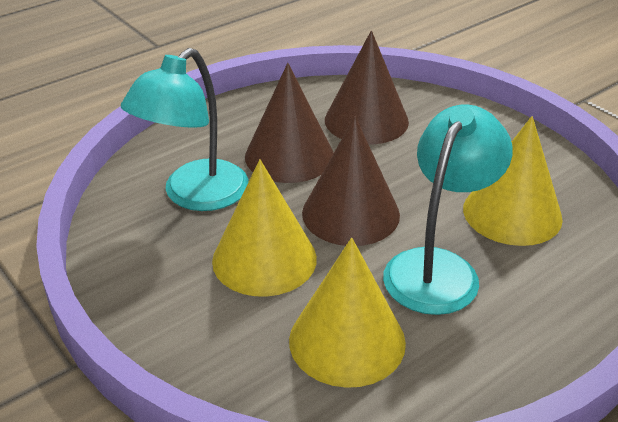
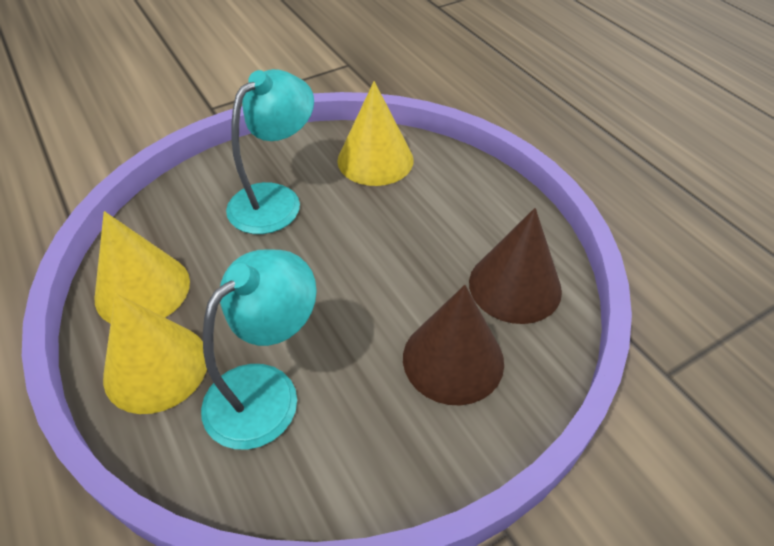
brown cone: [245,63,333,183] [302,116,400,246] [325,30,409,145] = 3 -> [403,285,504,405] [469,208,562,324] = 2

